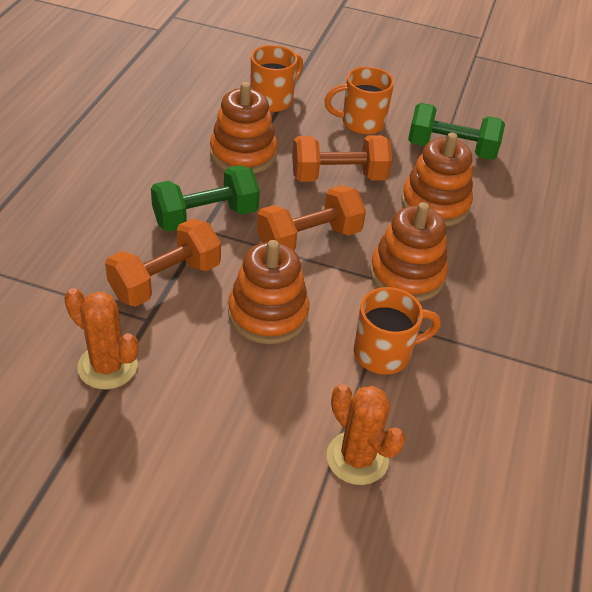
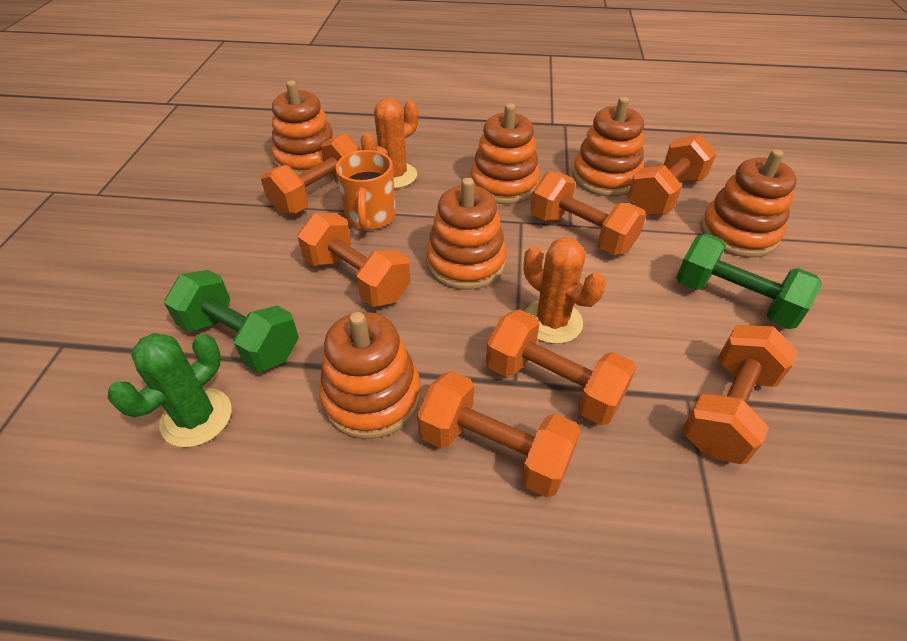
green cactus: none = 0 -> [108,333,232,447] = 1
orange dumbbell: [105,219,221,307] [257,185,366,251] [292,135,392,182] = 3 -> [261,134,361,215] [297,213,411,307] [417,371,581,498] [486,309,636,425] [530,171,646,255] [628,134,716,215] [682,325,798,464] = 7
orange mug: [250,45,303,112] [324,66,394,135] [354,287,441,375] = 3 -> [336,150,396,231] = 1
orange stacking toy: [210,82,277,174] [228,240,310,344] [370,202,448,302] [401,133,473,226] = 4 -> [272,80,335,175] [319,312,421,439] [426,178,507,290] [471,103,540,204] [572,97,644,197] [701,149,797,257] = 6

